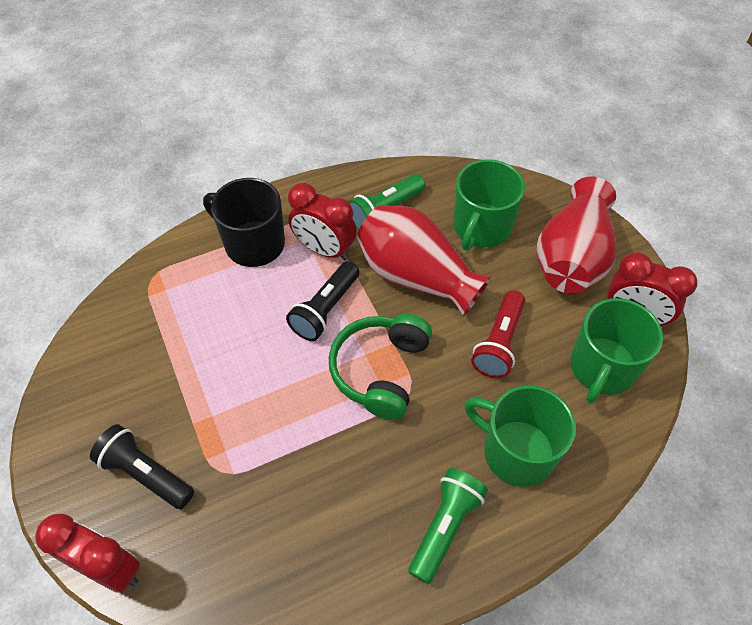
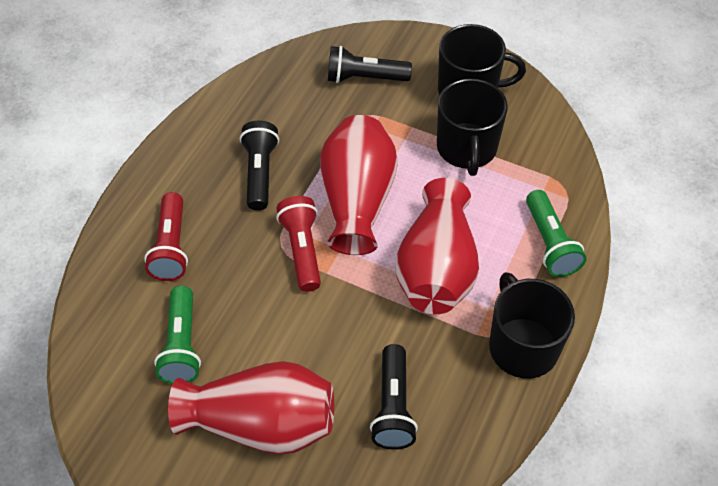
black flashlight: [90,424,194,509] [286,261,359,341] = 2 -> [240,121,279,210] [328,46,412,83] [370,344,418,450] = 3
black mug: [203,178,285,267] = 1 -> [437,79,508,176] [438,24,526,95] [489,272,575,379] = 3
green headphones: [329,314,432,420] = 1 -> none = 0
green mug: [453,159,525,251] [465,385,576,487] [570,298,663,404] = 3 -> none = 0
red clock: [35,514,140,593] [288,183,357,260] [607,252,697,327] = 3 -> none = 0
red flashlight: [471,290,525,378] = 1 -> [144,192,188,281] [276,196,321,292] = 2
red vase: [357,205,491,316] [536,176,616,293] = 2 -> [168,361,334,455] [320,115,398,255] [395,178,479,314] = 3

